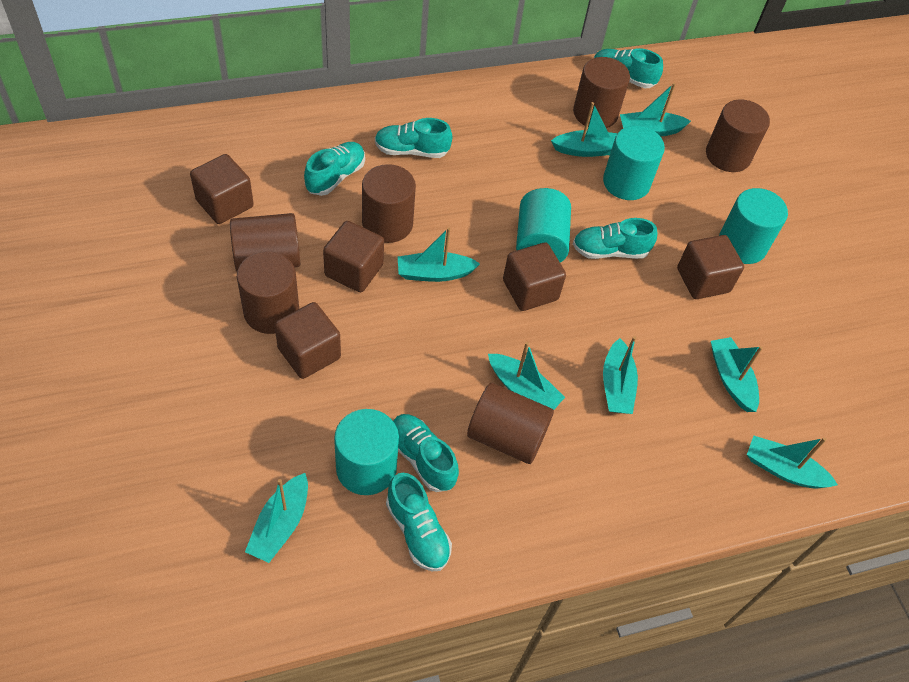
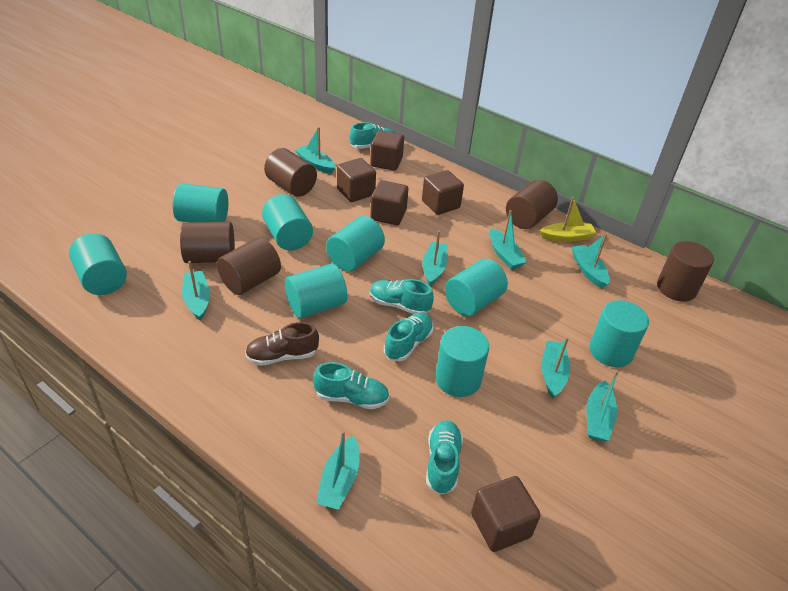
brown cylinder: [230,213,300,272] [237,251,299,334] [362,164,416,243] [467,383,554,464] [573,57,630,128] [706,99,770,172] = 6 -> [180,222,235,263] [217,237,281,295] [264,148,317,197] [506,180,558,229] [657,241,714,301] = 5
brown shoe: none = 0 -> [245,322,319,366] = 1
turquoise cylinder: [334,409,399,495] [516,188,571,263] [603,126,665,200] [719,188,788,264] = 4 -> [69,233,127,295] [173,183,228,222] [262,194,313,250] [285,264,347,319] [326,216,385,272] [435,326,489,397] [445,259,508,316] [589,300,649,367] = 8
turquoise shoe: [304,142,365,196] [375,118,452,158] [386,473,452,571] [393,414,459,492] [573,218,657,259] [594,48,663,88] = 6 -> [313,362,389,410] [349,122,395,149] [370,279,434,314] [384,312,434,361] [426,420,463,495] = 5
yellow boat: none = 0 -> [540,197,597,242] = 1

